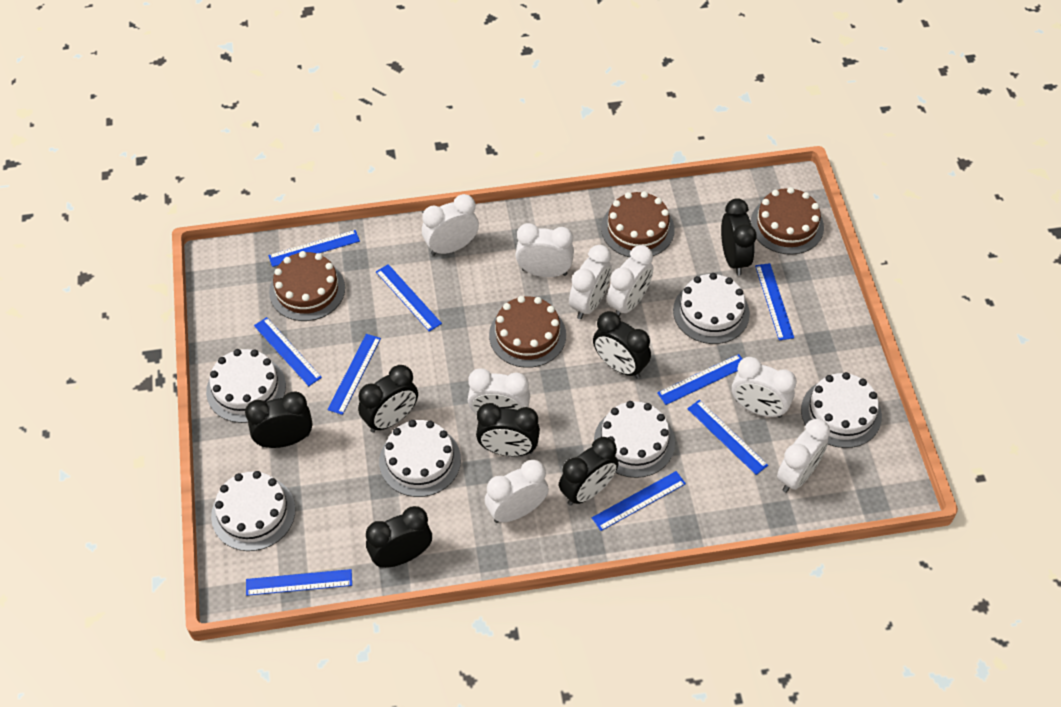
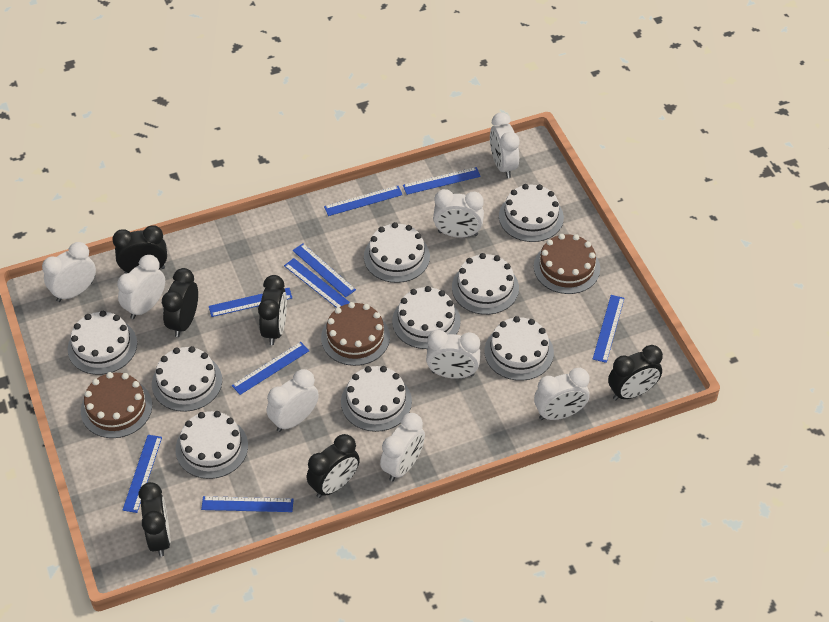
black clock: [245,392,312,448] [358,365,418,433] [366,506,432,568] [476,403,540,456] [559,437,618,506] [593,311,651,378] [721,198,757,275] = 7 -> [112,225,167,274] [139,482,171,557] [162,268,198,337] [258,275,287,345] [307,434,360,498] [608,345,663,401] = 6
brown cake: [269,251,345,321] [489,296,566,368] [601,191,675,257] [750,187,824,255] = 4 -> [81,372,152,438] [321,302,390,366] [534,234,600,294] = 3
white cake: [206,349,286,423] [211,471,295,551] [379,420,461,497] [594,401,675,478] [673,273,750,344] [801,372,882,448] = 6 -> [68,311,137,375] [152,346,222,412] [176,411,248,479] [341,366,412,432] [364,222,430,283] [392,286,461,349] [452,253,519,315] [485,316,554,381] [499,184,564,242] = 9

